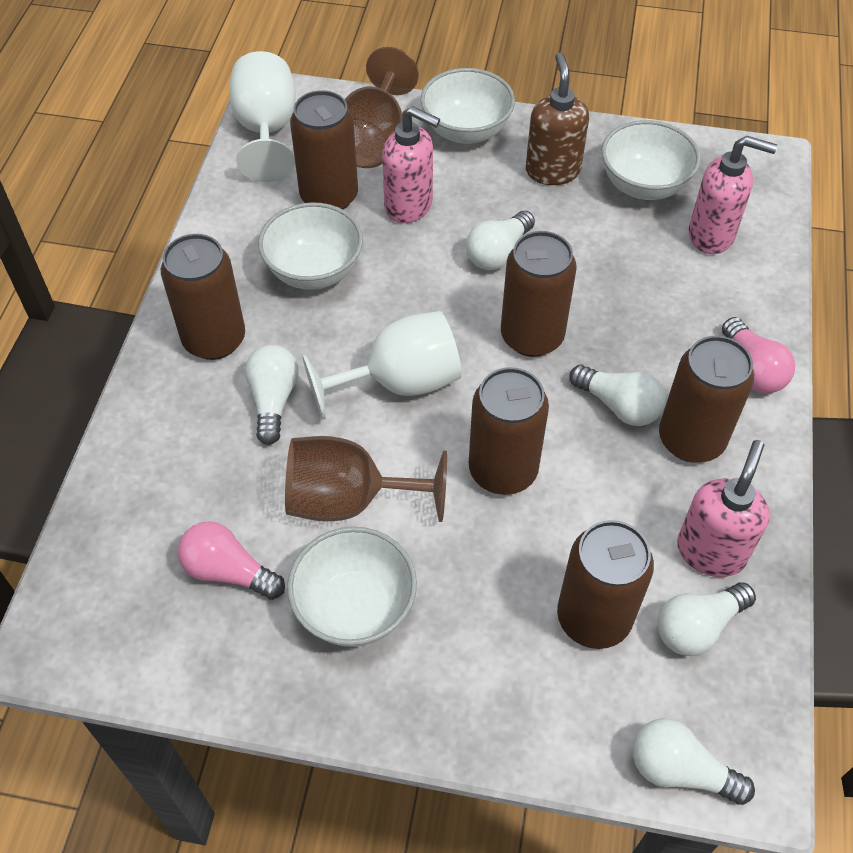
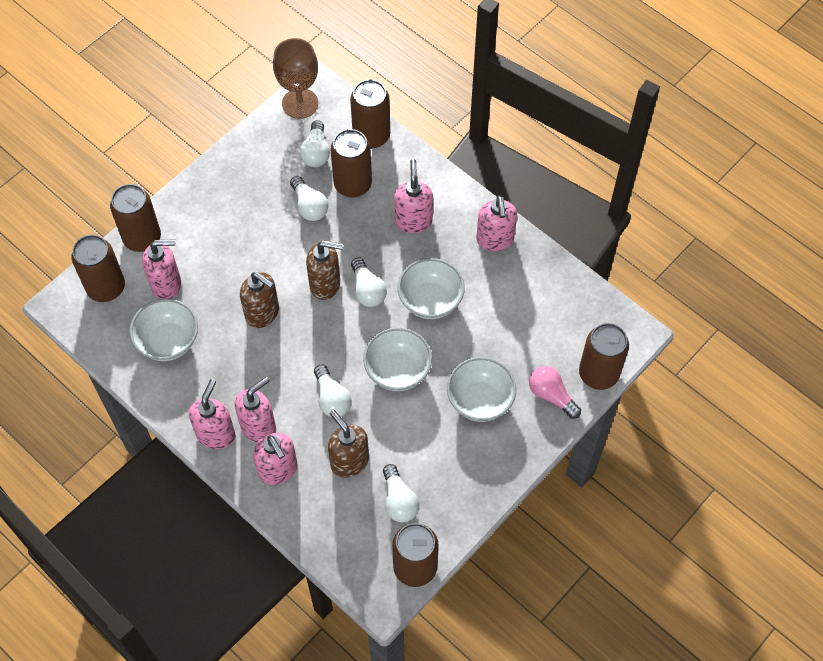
brown goblet: [285,436,447,522] [344,47,419,168] = 2 -> [273,38,318,119] = 1
brown soap dispenser: [526,53,589,185] = 1 -> [240,272,279,328] [306,240,343,300] [328,410,369,478] = 3
pink light bulb: [178,521,285,600] [722,317,795,393] = 2 -> [529,366,581,419] = 1
pink soap dispenser: [382,106,440,223] [677,440,770,577] [689,136,777,254] = 3 -> [142,240,181,299] [189,379,235,449] [235,377,276,443] [253,433,298,485] [394,159,433,233] [476,196,517,251] = 6
white goblet: [229,51,296,182] [302,311,462,419] = 2 -> none = 0

